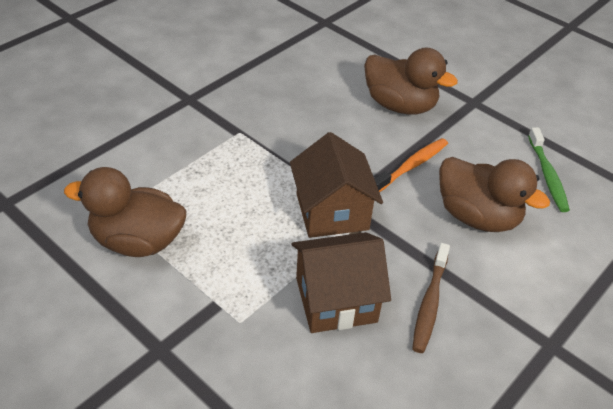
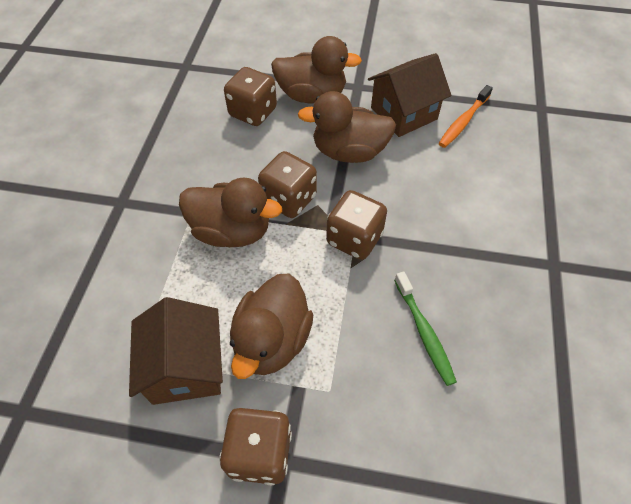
brown dice: none = 0 -> [219,408,292,485] [224,67,277,126] [258,151,317,218] [326,190,387,260] = 4
brown duck: [64,167,186,257] [364,48,458,115] [439,157,550,232] = 3 -> [179,177,282,247] [230,274,314,379] [271,36,362,103] [298,91,396,163] = 4
brown toothbrush: [412,243,450,353] = 1 -> none = 0

